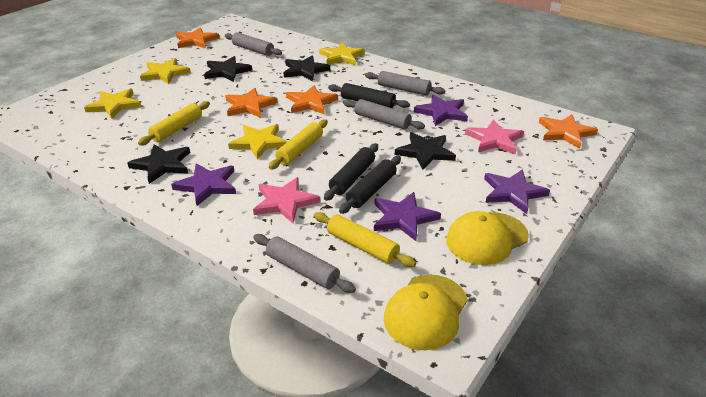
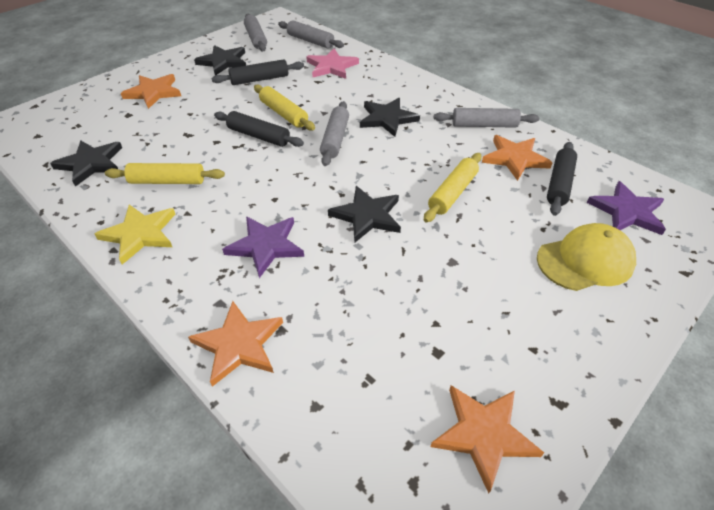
pink star: [253,177,321,223] [465,119,524,155] = 2 -> [306,48,359,79] = 1
purple star: [171,163,236,206] [374,192,441,241] [414,95,468,126] [484,169,550,214] = 4 -> [222,216,304,278] [587,181,666,235] = 2
yellow cap: [384,274,468,350] [446,211,529,265] = 2 -> [537,223,636,291] = 1
yellow star: [84,88,142,119] [140,58,191,84] [228,124,288,160] [319,42,365,65] = 4 -> [95,204,175,265] = 1

